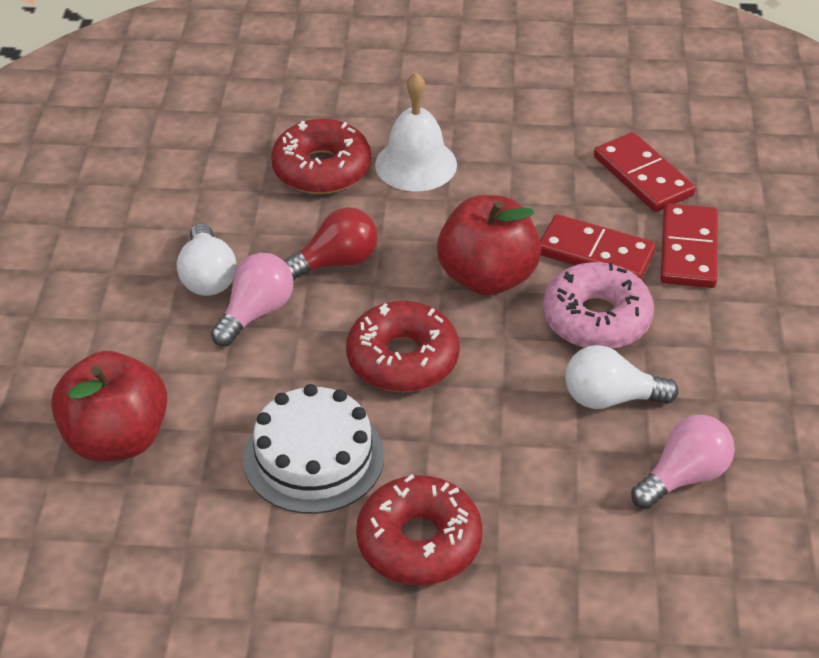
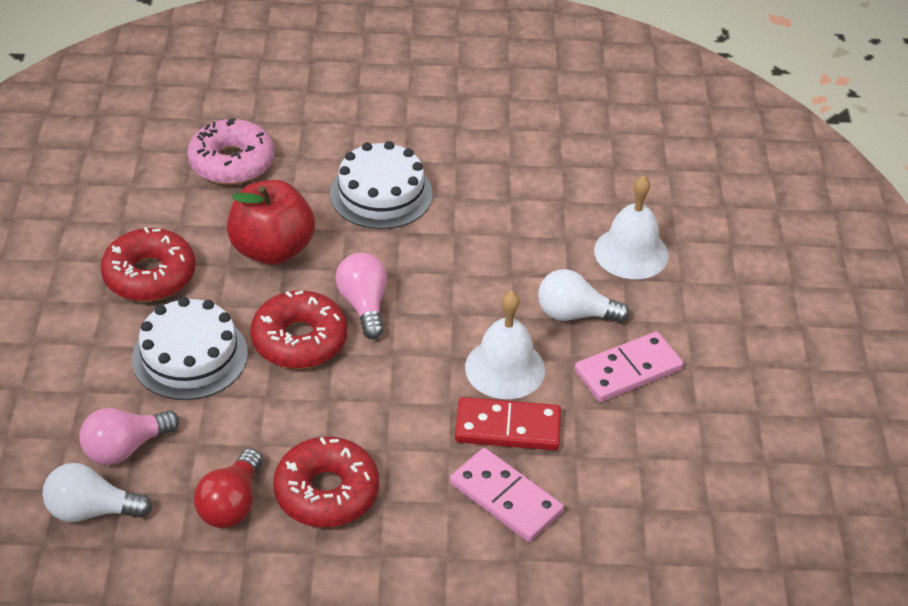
pink domino: none = 0 -> [450,448,564,542] [574,332,683,402] = 2
red apple: [51,351,168,461] [437,195,541,296] = 2 -> [227,180,315,265] = 1
red domino: [540,214,656,279] [594,132,696,212] [660,203,718,288] = 3 -> [455,397,561,451] = 1
white bell: [375,73,457,192] = 1 -> [465,291,545,399] [594,175,669,279] = 2
white cake: [243,384,384,514] = 1 -> [132,297,248,400] [330,141,433,229] = 2

